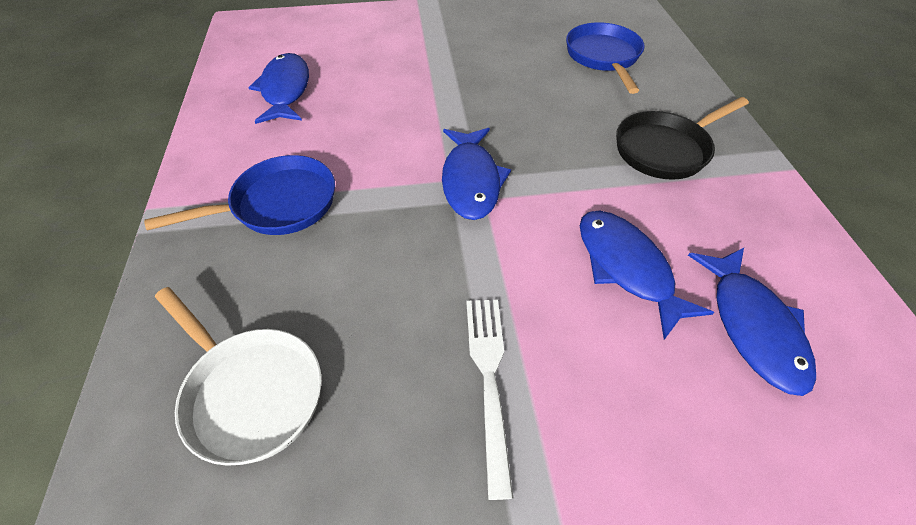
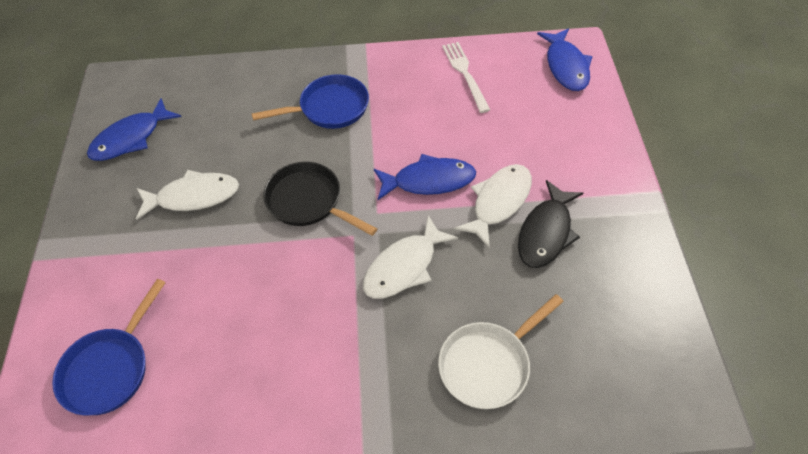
black fish: none = 0 -> [518,180,583,268] = 1
blue fish: [248,53,309,124] [442,128,511,220] [580,210,715,340] [688,248,816,396] = 4 -> [87,98,182,161] [374,154,476,200] [537,28,593,91] = 3
white fish: none = 0 -> [136,170,239,220] [363,215,458,299] [454,164,532,248] = 3

